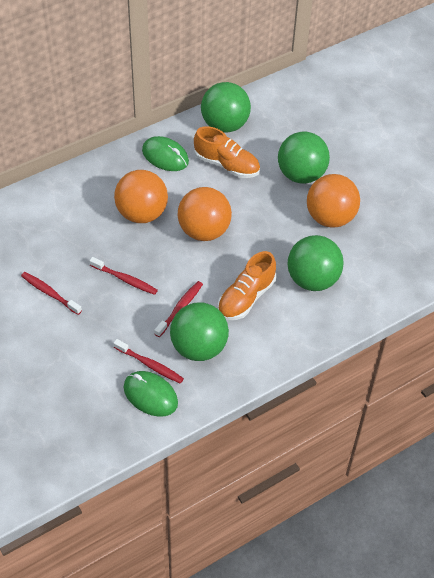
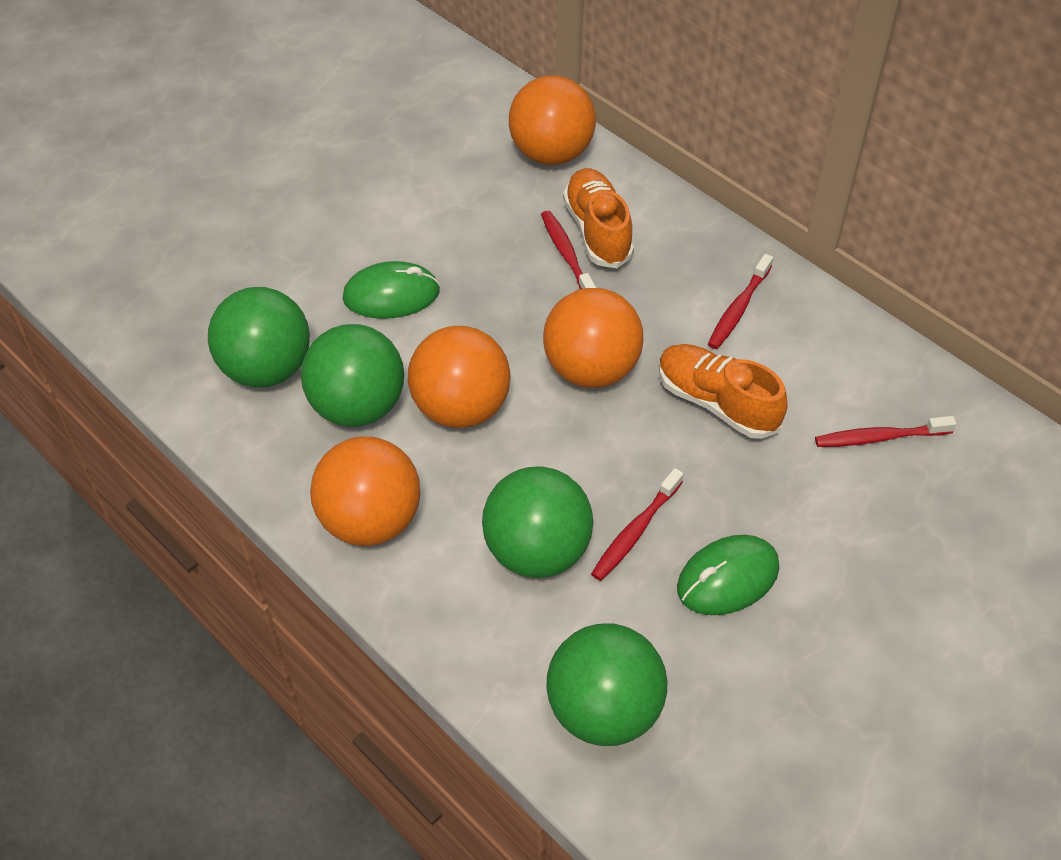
orange ball: [114,170,168,223] [178,187,232,241] [307,174,360,228] = 3 -> [310,437,420,546] [408,326,511,428] [509,76,596,165] [543,288,643,388] = 4

